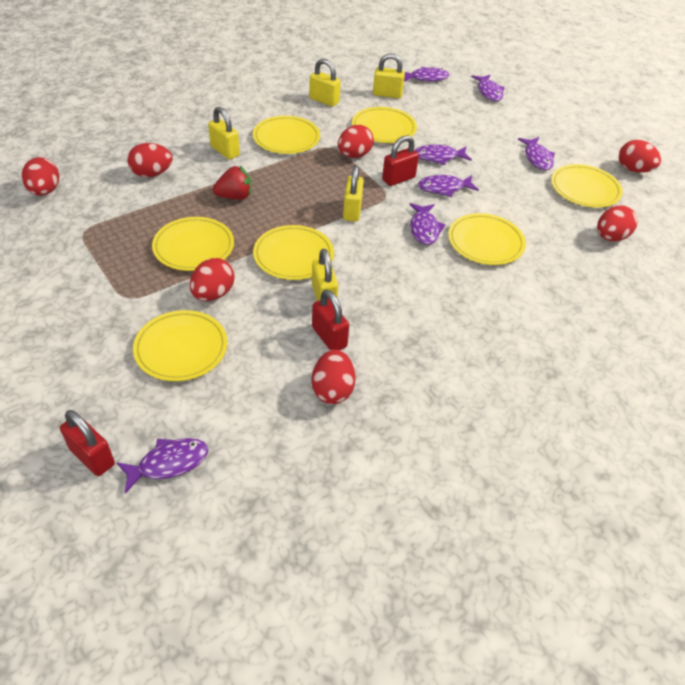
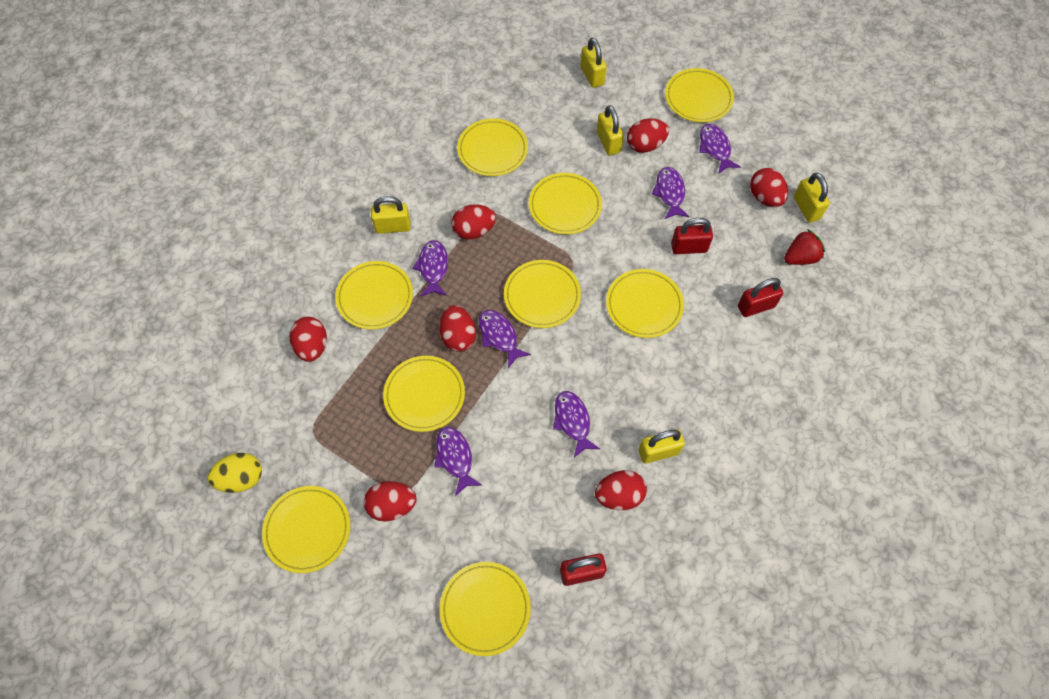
purple fish: [116,438,208,493] [404,67,449,82] [409,203,445,245] [415,144,472,165] [418,175,479,197] [471,75,505,101] [518,137,555,170] = 7 -> [412,240,448,297] [434,427,482,496] [479,310,531,368] [553,391,600,458] [652,167,690,219] [699,124,741,174] = 6
yellow egg: none = 0 -> [208,453,262,493] = 1
yellow plate: [133,310,227,381] [152,217,234,271] [253,116,320,154] [253,225,334,280] [352,107,417,143] [448,213,526,265] [551,164,623,208] = 7 -> [262,486,350,573] [335,261,413,330] [383,356,465,432] [440,562,531,656] [457,119,528,176] [504,260,581,328] [529,173,602,234] [606,269,684,338] [665,68,734,122] = 9

